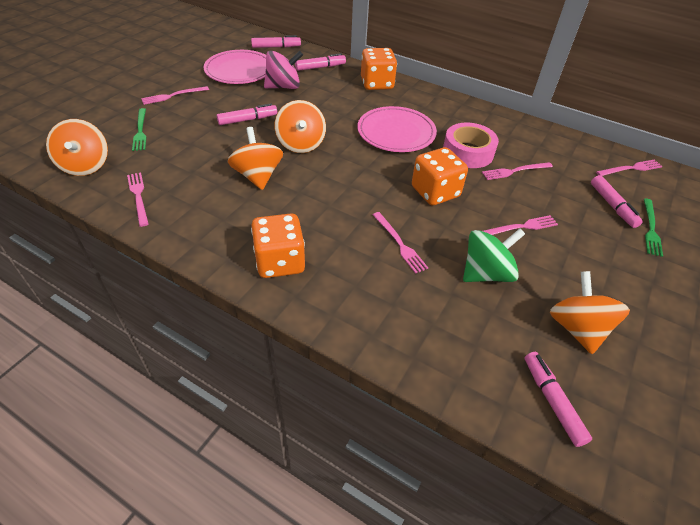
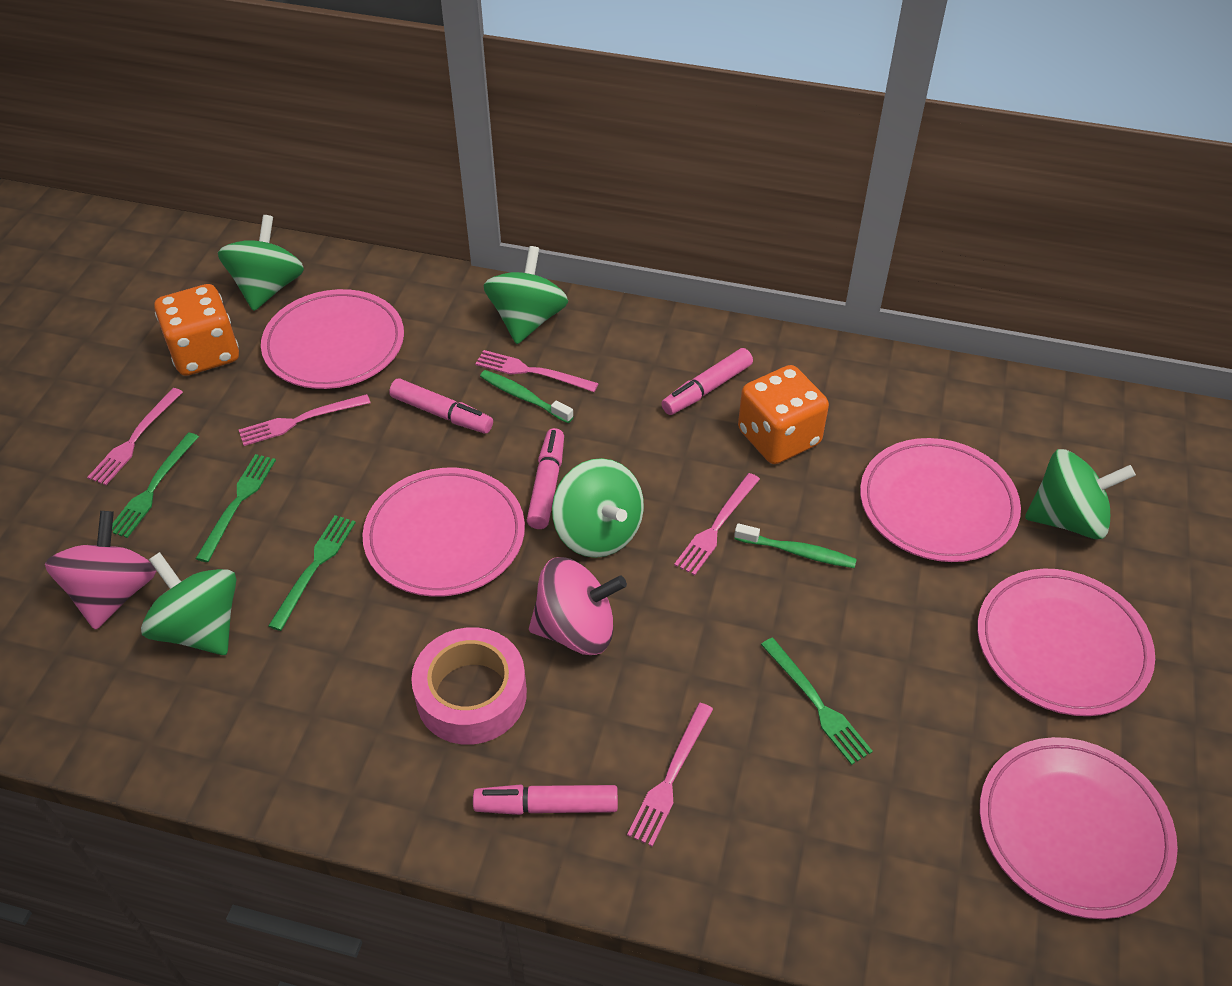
green fork: [132,108,147,151] [644,199,663,257] = 2 -> [112,433,199,538] [195,454,276,562] [268,515,356,631] [761,638,873,765] = 4
green spinning top: [463,228,525,282] = 1 -> [141,552,236,655] [218,215,304,311] [483,246,568,344] [552,458,644,558] [1025,449,1136,539] = 5
green toothbrush: none = 0 -> [480,370,573,423] [734,523,857,568] = 2
orange dice: [251,213,305,278] [361,48,397,90] [412,147,468,205] = 3 -> [154,284,239,376] [738,365,829,464] = 2
orange spinning top: [46,119,108,176] [228,127,283,190] [275,100,326,153] [550,271,630,354] = 4 -> none = 0
pink fork: [127,172,149,227] [141,86,209,105] [373,212,428,274] [482,162,553,180] [483,215,558,235] [596,159,663,176] = 6 -> [87,388,183,485] [239,394,370,446] [475,350,599,392] [627,703,713,846] [674,473,760,576] = 5
pink marker: [217,103,277,125] [251,35,301,48] [295,53,346,71] [525,352,592,447] [591,175,643,228] = 5 -> [389,378,493,434] [473,784,618,815] [527,428,564,529] [661,348,753,415] = 4
pink plate: [203,50,266,84] [357,106,437,152] = 2 -> [261,289,404,389] [363,468,525,597] [860,438,1021,562] [977,568,1155,716] [980,737,1178,919] = 5
pink spinning top: [264,50,303,89] = 1 -> [45,511,157,630] [529,557,627,655] = 2

